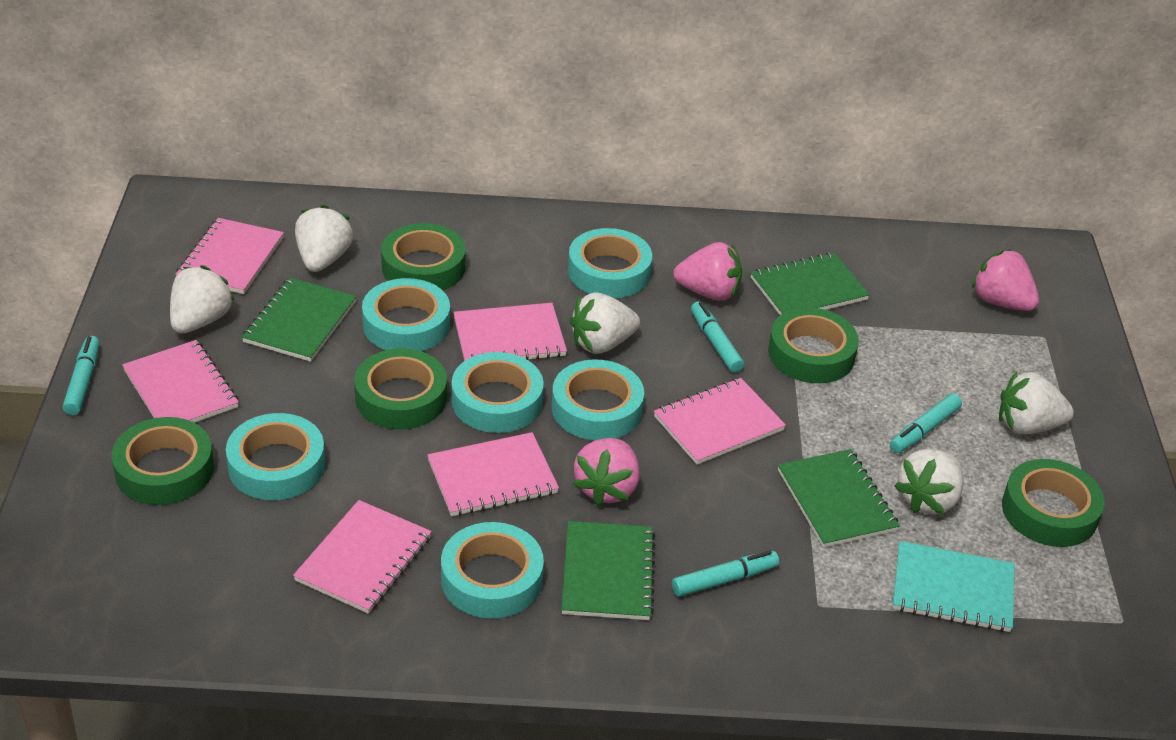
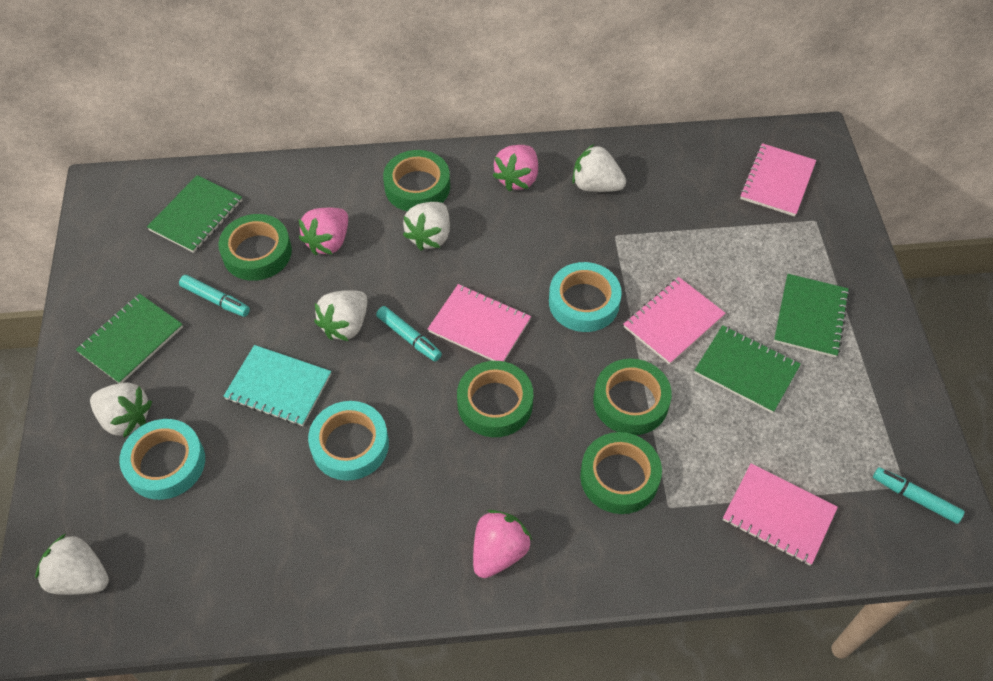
pink notebook: [122,340,239,423] [175,218,284,294] [293,500,432,614] [427,432,559,516] [453,303,567,361] [654,378,786,465] = 6 -> [428,284,531,361] [624,277,726,365] [723,463,838,565] [740,143,816,216] = 4
turquoise marker: [63,336,100,415] [672,550,779,597] [691,302,744,372] [890,394,962,453] = 4 -> [179,275,250,317] [376,306,442,362] [873,467,965,524] = 3
turquoise tape: [226,413,325,500] [362,278,450,351] [441,522,544,618] [452,352,544,433] [552,359,644,440] [568,228,652,298] = 6 -> [119,419,205,500] [308,401,389,481] [549,262,622,332] = 3

